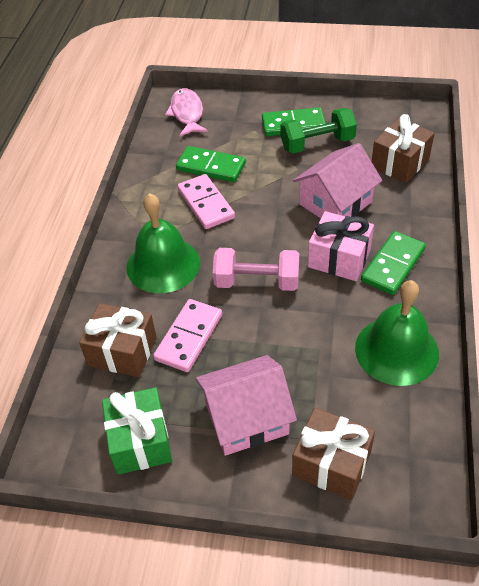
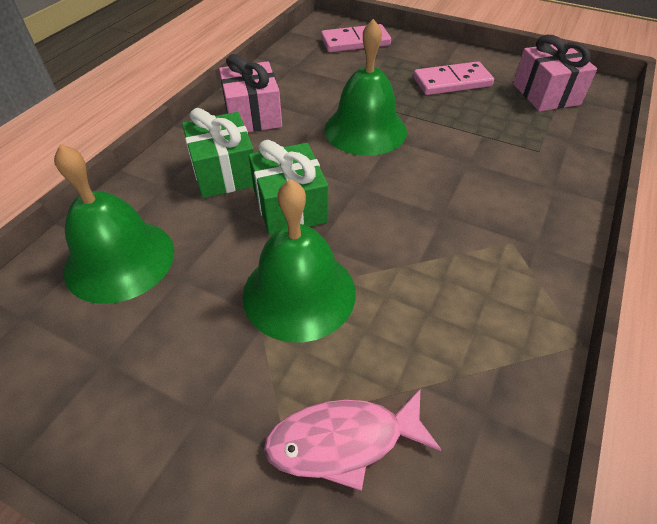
brown gift: [79,303,157,377] [292,408,375,500] [372,114,435,183] = 3 -> none = 0
green bell: [127,193,200,293] [355,280,439,386] = 2 -> [54,144,174,304] [243,179,356,342] [324,19,407,156] = 3
green domino: [176,146,246,182] [262,107,326,136] [361,231,426,295] = 3 -> none = 0
green dumbbell: [281,108,357,154] = 1 -> none = 0
green gift: [102,387,172,475] = 1 -> [182,108,254,198] [249,140,328,236] = 2
pink dumbbell: [213,248,299,291] = 1 -> none = 0
pink gift: [308,211,374,281] = 1 -> [219,54,282,132] [513,35,597,111] = 2
pink house: [196,355,297,456] [293,143,382,218] = 2 -> none = 0

